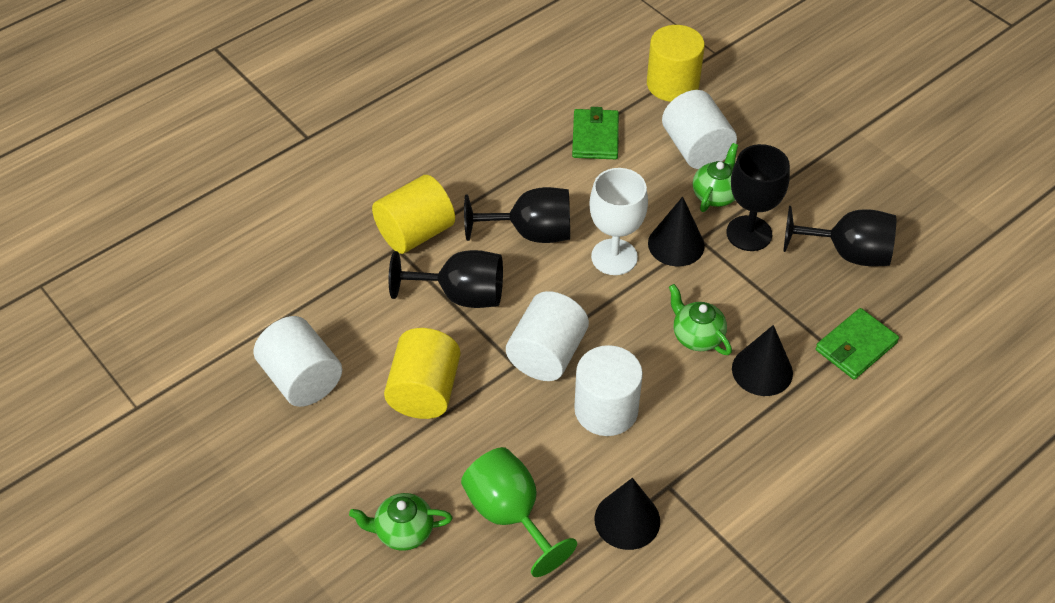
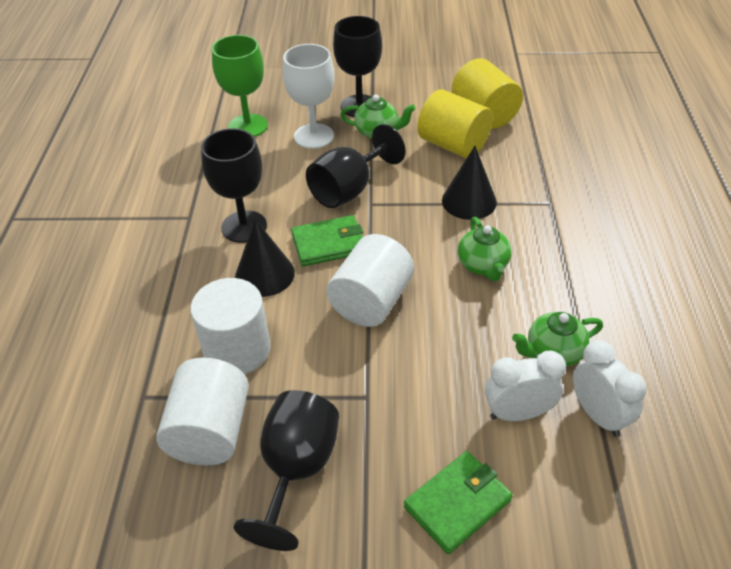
black cone: [595,478,660,550] [648,197,705,266] [732,325,793,396] = 3 -> [235,219,295,297] [442,146,497,220] = 2
white clock: none = 0 -> [485,351,566,421] [573,340,647,437] = 2
white cylinder: [253,316,342,407] [506,291,589,381] [574,345,643,436] [662,90,737,169] = 4 -> [156,357,249,466] [190,278,271,374] [326,234,414,327] = 3
yellow cylinder: [372,175,455,254] [384,328,461,419] [647,25,705,102] = 3 -> [417,89,493,158] [452,58,523,129] = 2

